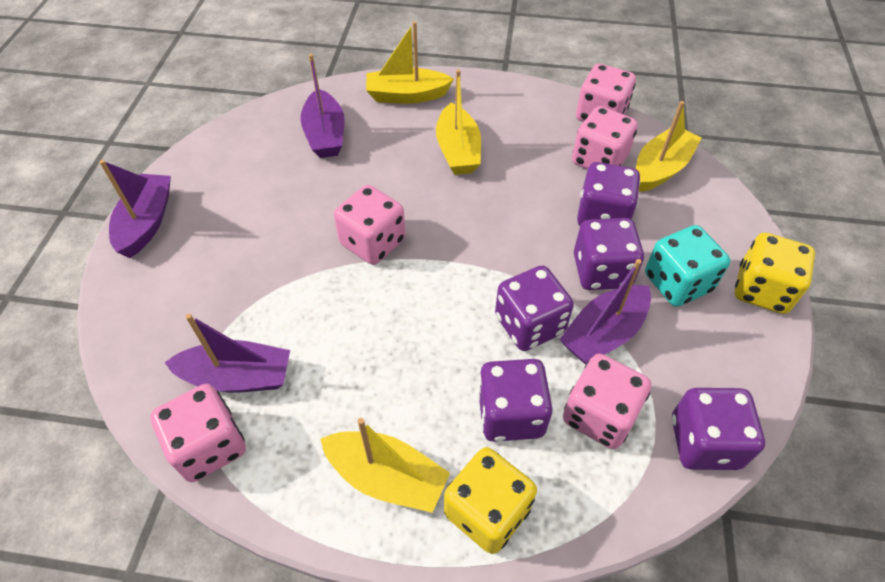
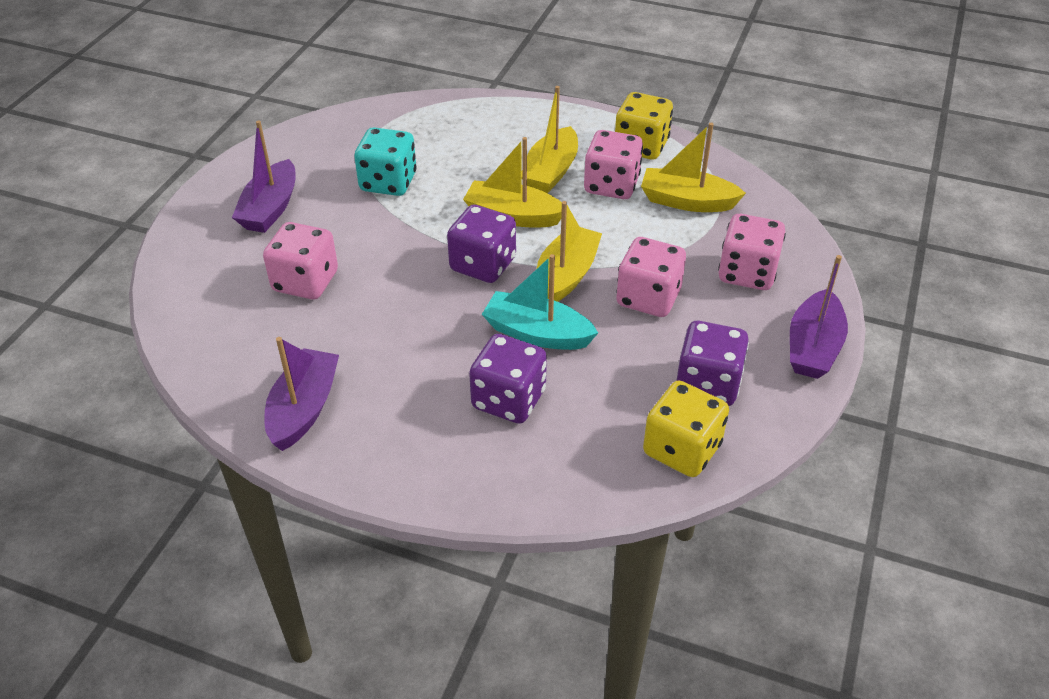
pink dice: [150,384,246,482] [334,185,406,265] [563,354,651,449] [572,106,638,170] [576,64,636,122] = 5 -> [263,222,338,299] [584,130,643,199] [616,237,686,317] [718,214,786,290] = 4
purple boat: [99,160,171,258] [164,314,290,392] [300,54,345,158] [559,259,651,365] = 4 -> [232,121,296,233] [264,337,339,451] [790,255,848,379] = 3
purple dice: [478,359,552,442] [495,265,574,351] [574,218,644,290] [577,162,640,226] [672,388,765,470] = 5 -> [447,205,516,283] [469,334,547,424] [676,321,749,406] = 3
turquoise boat: none = 0 -> [482,254,598,350] = 1

